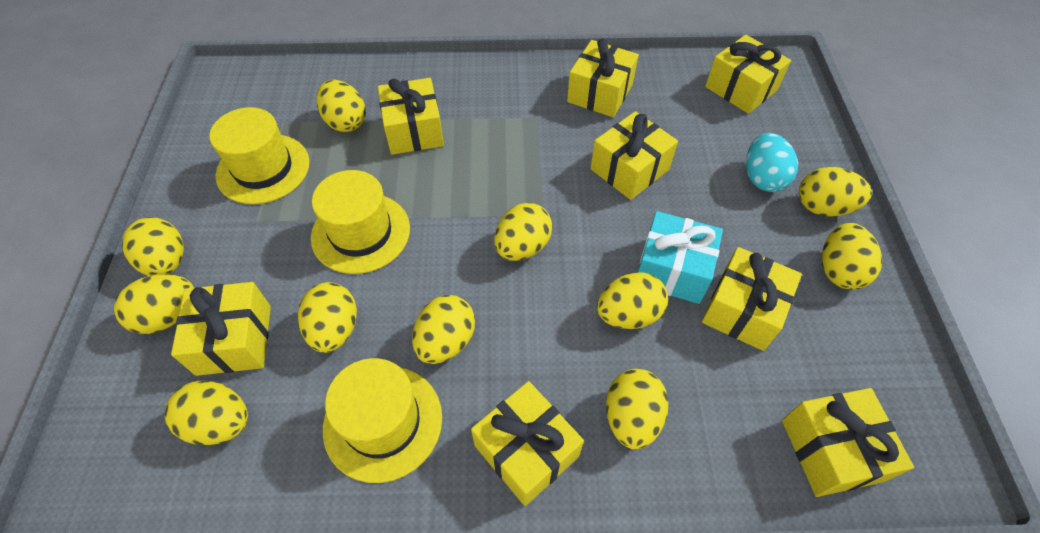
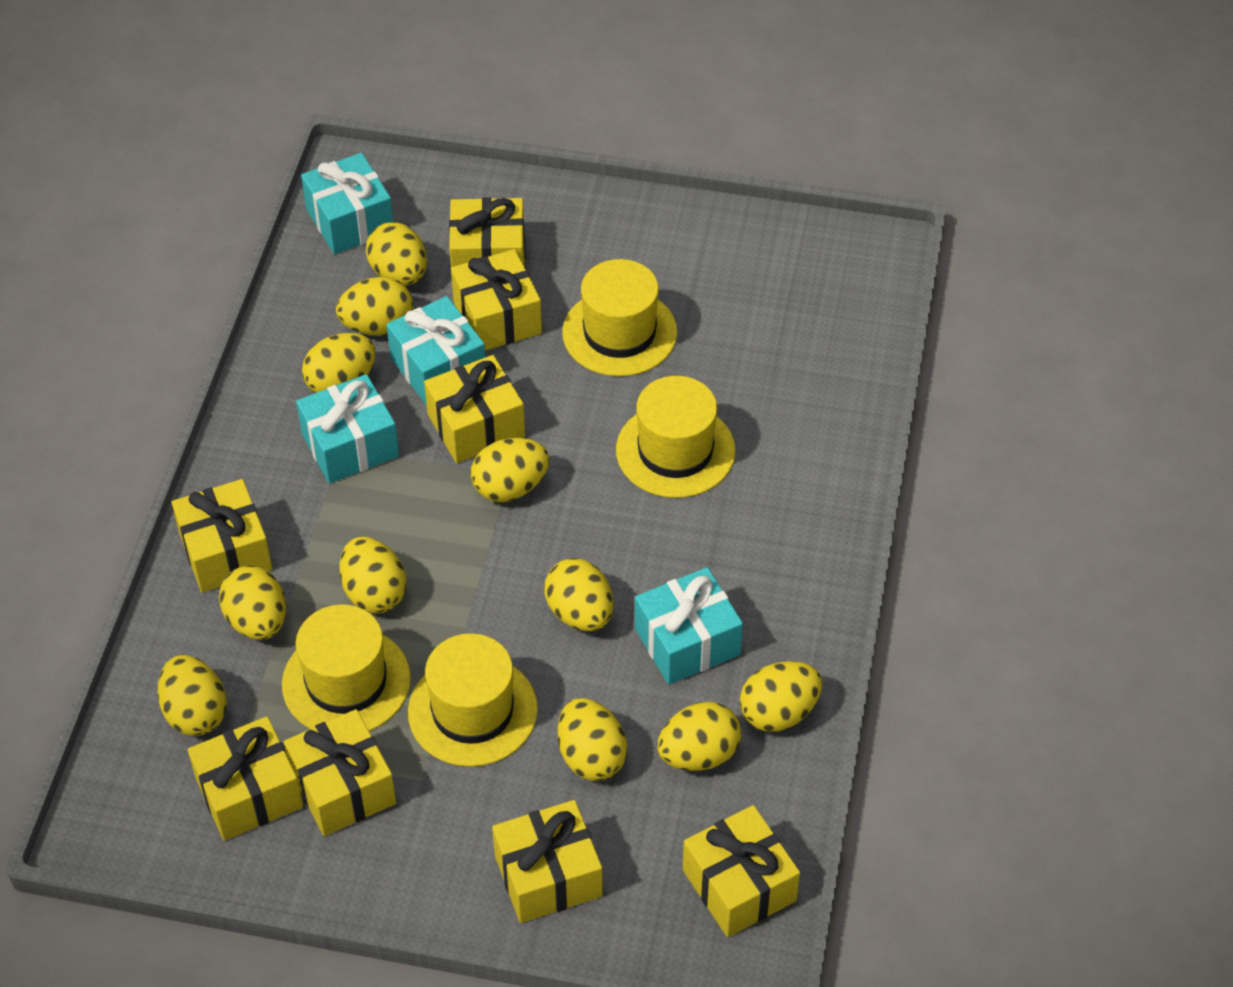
turquoise egg: [746,133,798,192] = 1 -> none = 0
turquoise gift: [637,211,723,304] = 1 -> [296,374,399,484] [301,153,393,254] [386,296,485,405] [635,567,743,685] = 4
yellow hat: [209,107,309,204] [311,170,410,274] [323,358,442,483] = 3 -> [282,604,411,731] [408,633,538,767] [562,259,677,377] [616,376,736,498] = 4

